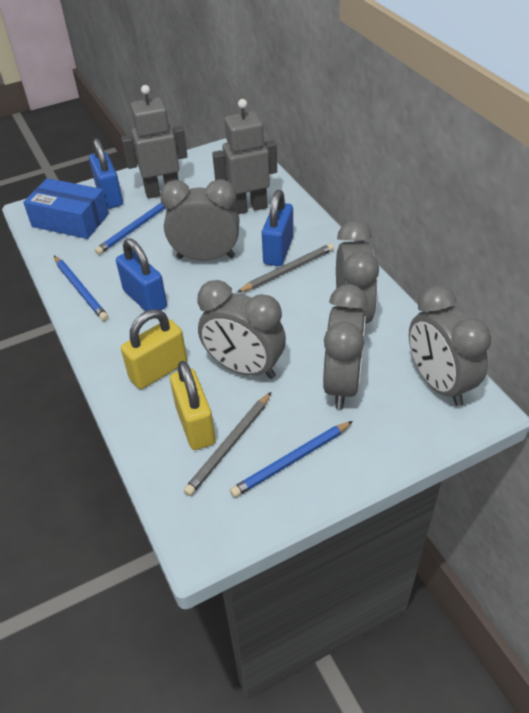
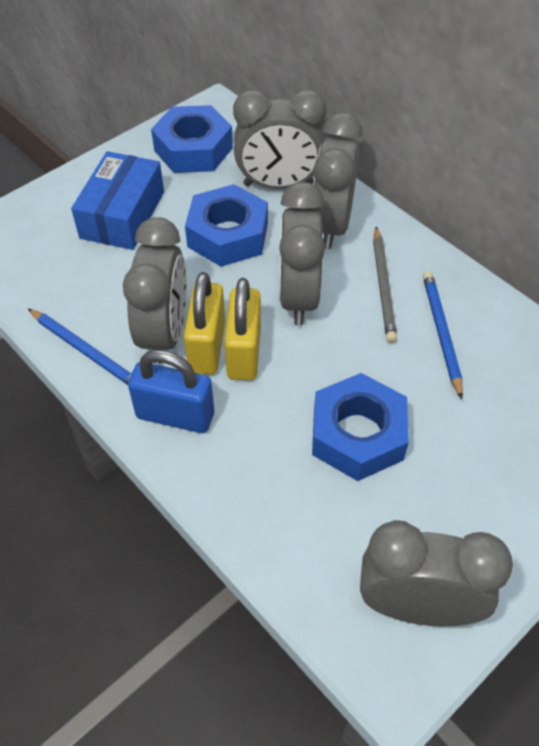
blue nut: none = 0 -> [151,105,233,173] [185,184,268,267] [312,373,409,481] = 3
blue padlock: [89,138,123,209] [116,238,167,311] [262,190,293,266] = 3 -> [128,350,214,433] = 1
blue pencil: [54,256,108,321] [95,203,165,255] [230,421,353,497] = 3 -> [28,308,132,385] [423,271,463,399] = 2
grey pencil: [184,392,271,496] [237,243,334,293] = 2 -> [373,227,397,343] = 1
grey robot: [121,85,187,199] [212,99,277,214] = 2 -> none = 0

